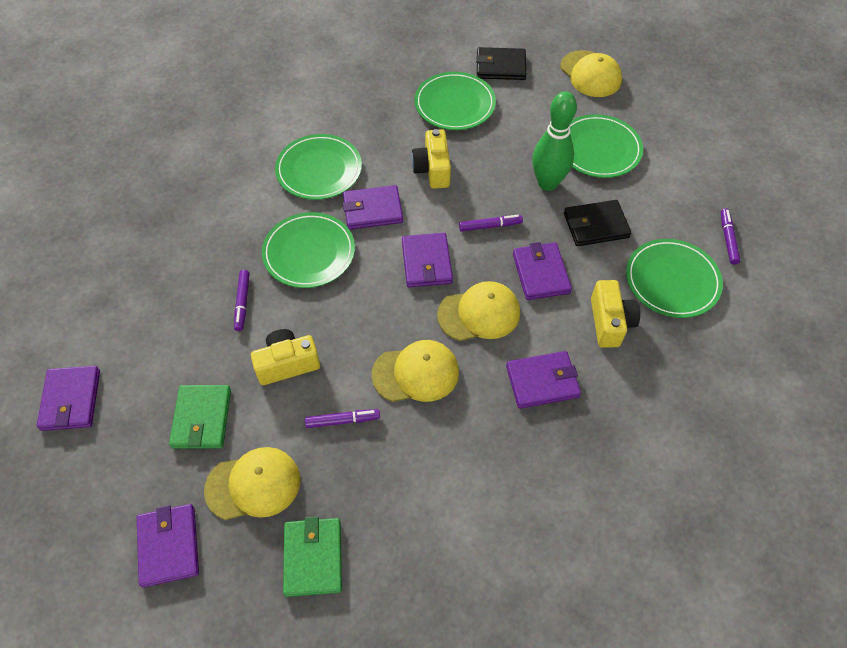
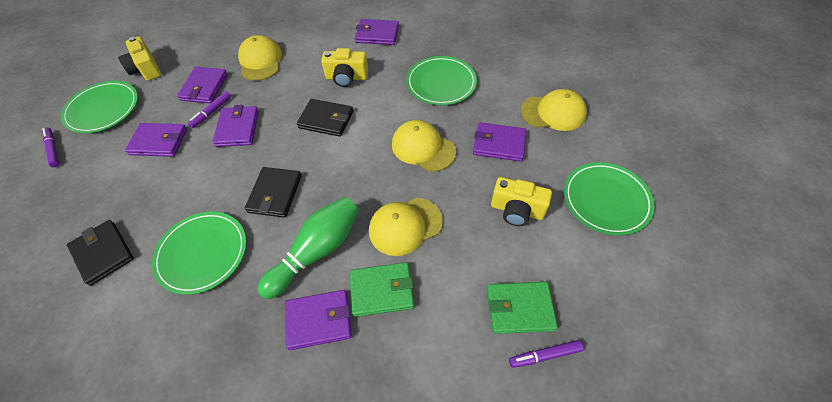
black wallet: [476,47,526,80] [564,200,631,246] = 2 -> [67,220,134,286] [245,167,302,218] [297,99,353,137] = 3
green plate: [262,212,355,288] [275,134,362,200] [414,72,496,130] [570,114,643,178] [626,239,723,318] = 5 -> [61,81,138,133] [152,212,246,295] [406,56,477,105] [564,162,654,236] = 4
purple marker: [234,270,250,331] [305,409,380,428] [459,215,523,232] [721,208,740,264] = 4 -> [43,127,59,167] [188,91,231,128] [509,340,584,368] = 3

